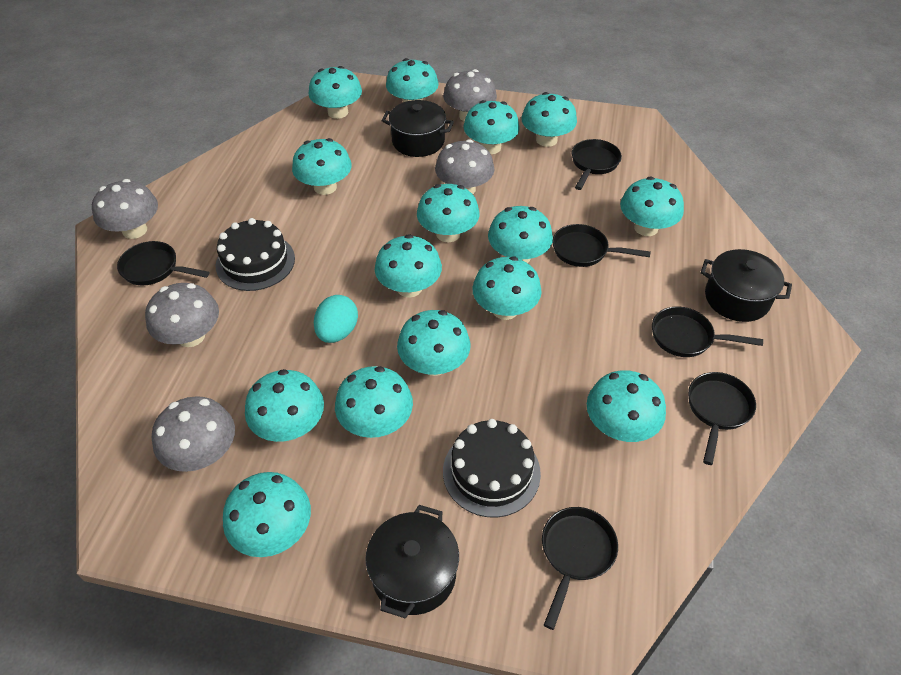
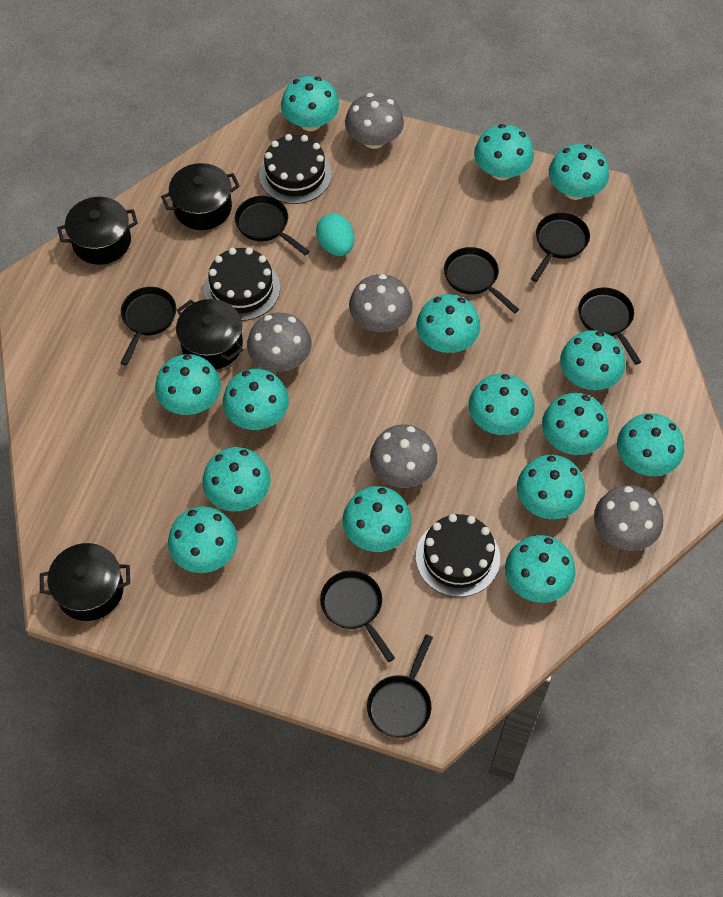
black cake: [215,218,295,291] [443,419,541,517] = 2 -> [204,248,280,321] [259,134,332,204] [416,514,500,597] = 3
black pan: [117,241,210,285] [542,507,618,630] [552,224,651,267] [572,139,622,190] [652,307,763,357] [688,372,756,465] = 6 -> [121,287,176,366] [235,196,309,255] [320,570,395,662] [367,634,433,738] [444,247,519,314] [531,212,590,282] [578,287,641,365] = 7
black pot: [365,505,459,619] [381,100,454,157] [701,249,792,322] = 3 -> [40,543,130,621] [57,197,138,265] [161,163,240,230] [176,299,243,370] = 4

